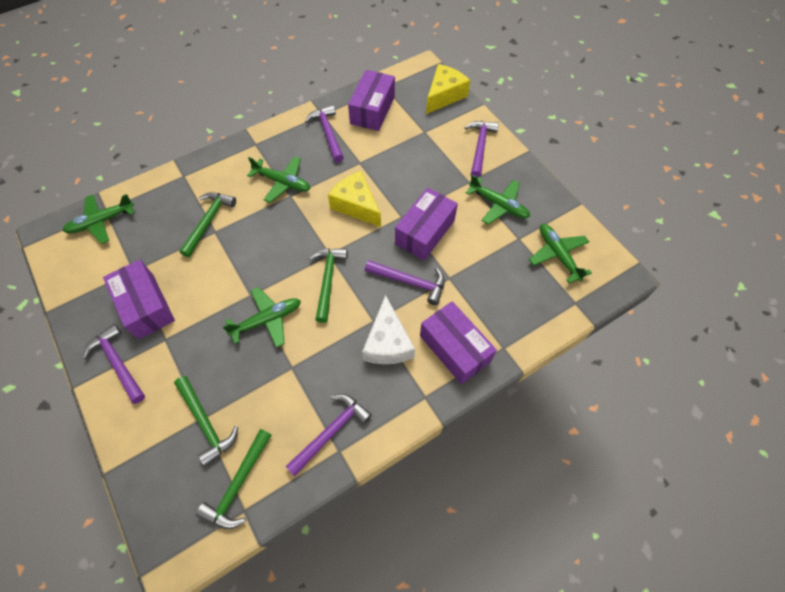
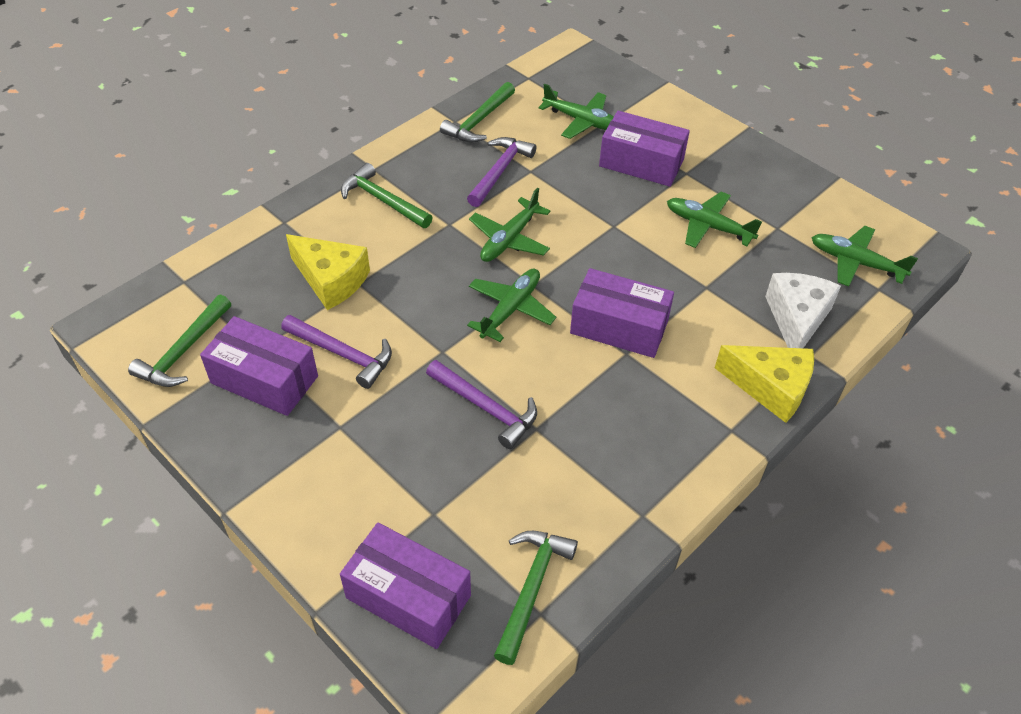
purple hammer: [83,324,145,404] [285,394,372,476] [305,105,344,163] [365,260,445,305] [464,121,499,178] = 5 -> [281,315,392,389] [426,360,537,449] [467,137,536,207] = 3

